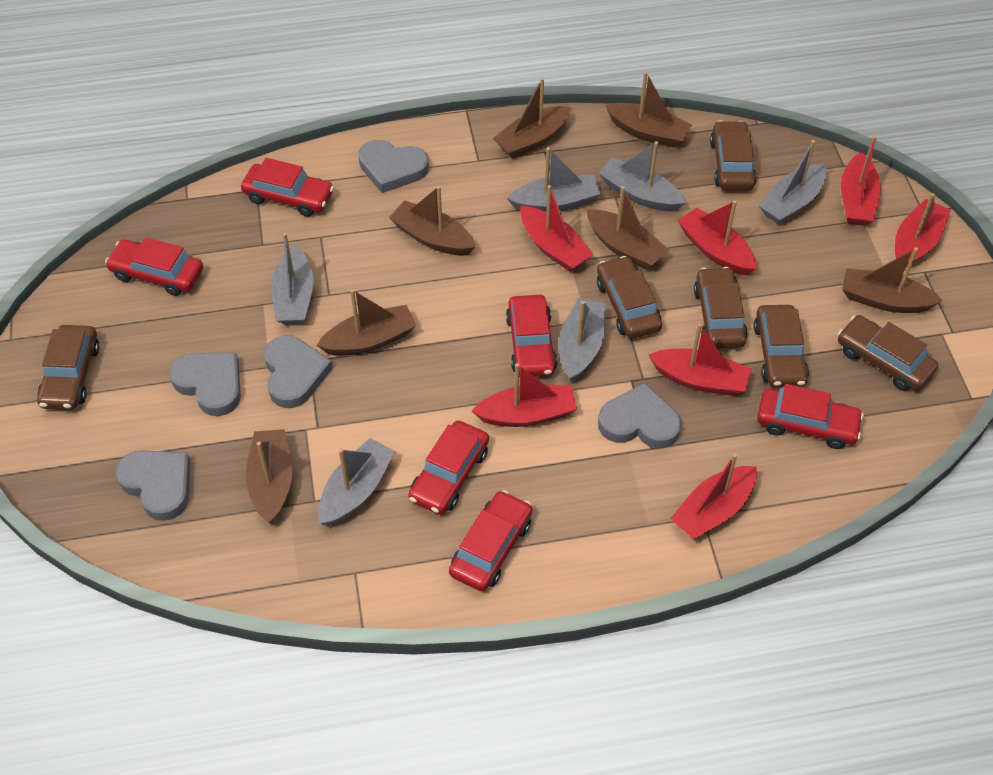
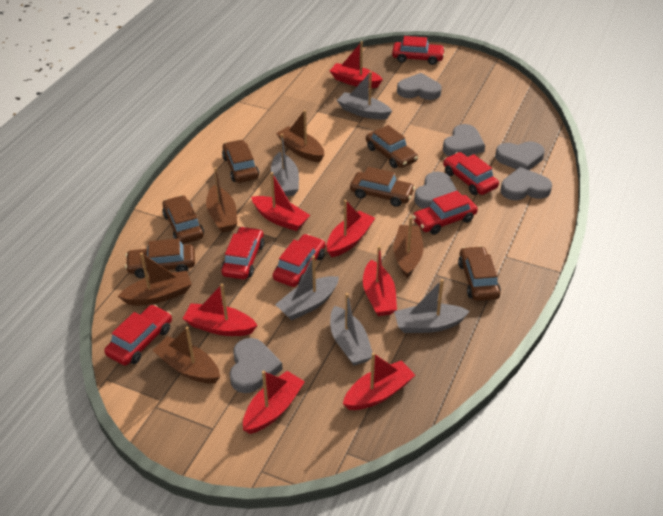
brown boat: [246,429,292,524] [316,289,416,356] [389,186,475,256] [493,78,571,159] [586,186,669,270] [605,71,692,148] [842,247,943,313] = 7 -> [118,253,192,305] [152,327,220,384] [206,167,237,232] [276,110,324,162] [393,217,424,278] = 5
grey boat: [271,233,314,325] [318,438,395,526] [507,147,600,212] [559,298,606,382] [599,141,686,212] [759,140,827,224] = 6 -> [271,134,299,196] [275,256,339,320] [330,293,373,366] [337,71,392,120] [394,279,470,333] = 5
grey heart: [116,450,191,521] [169,353,241,416] [264,336,333,408] [358,140,429,193] [598,383,681,448] = 5 -> [229,338,283,393] [397,73,442,100] [414,172,457,209] [443,124,485,156] [495,141,545,170] [501,167,552,200] = 6

